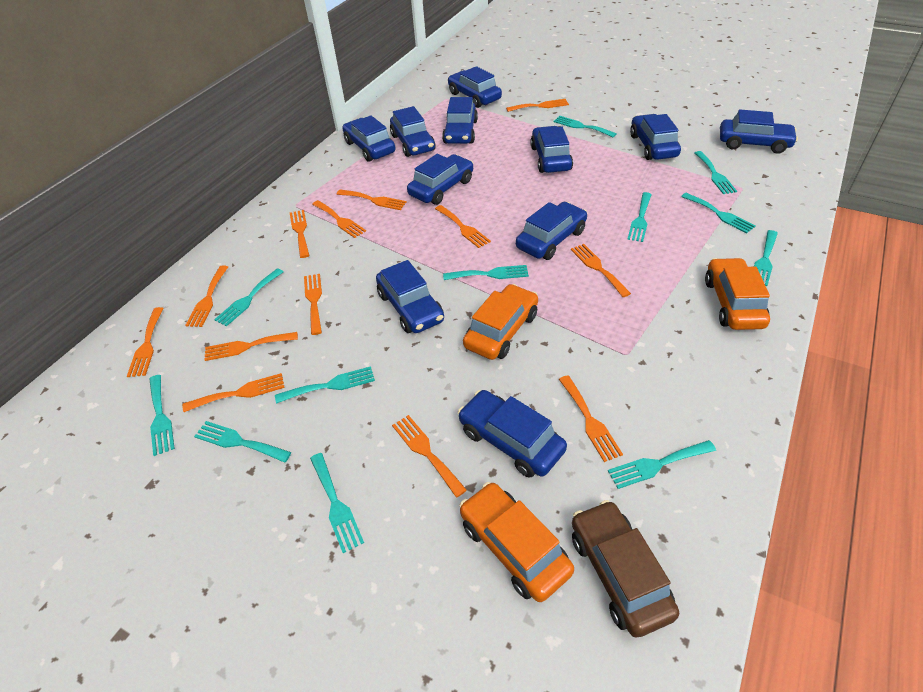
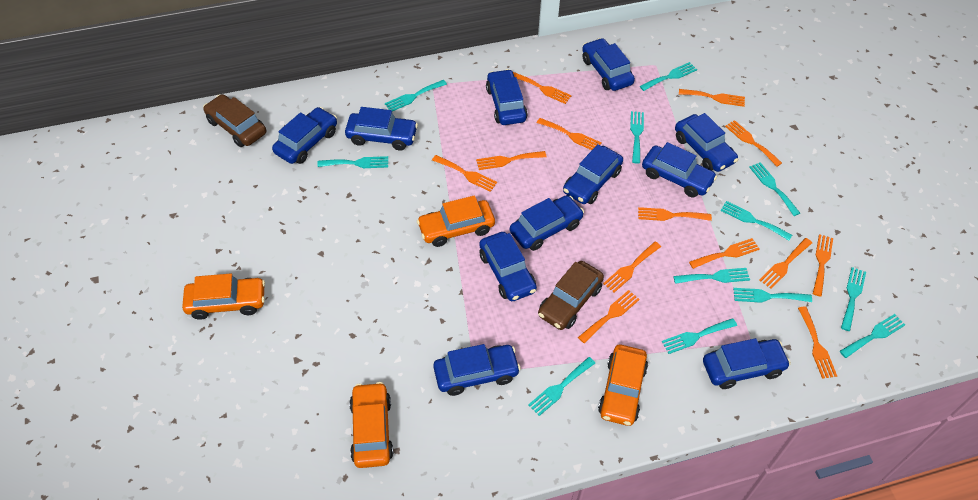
brown car: [572,500,679,638] = 1 -> [203,94,266,147] [538,261,604,330] = 2
orange car: [459,482,574,602] [463,284,538,360] [705,257,770,330] = 3 -> [182,273,265,320] [349,382,393,468] [417,195,495,247] [598,345,648,426] = 4

